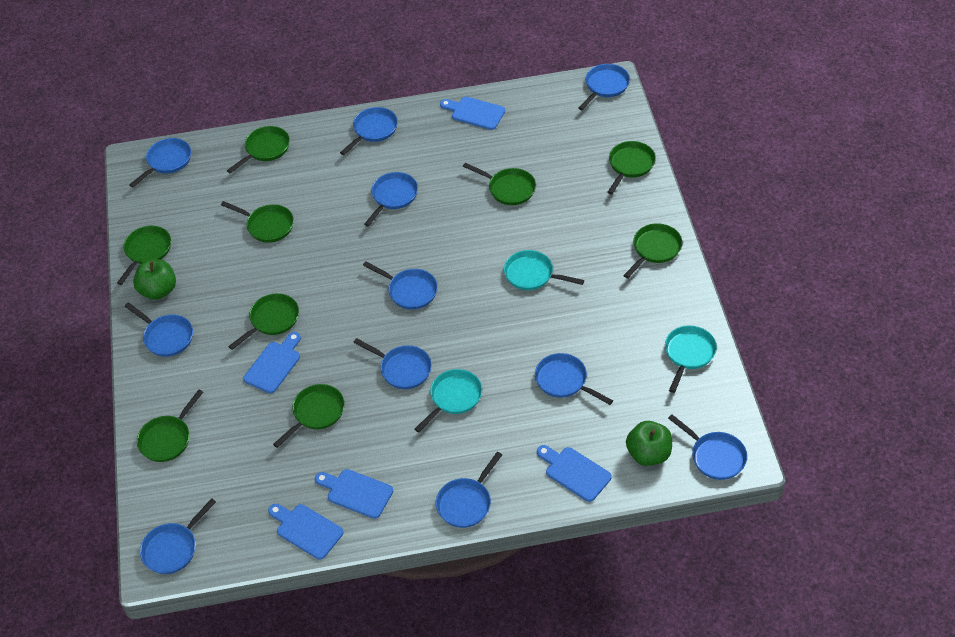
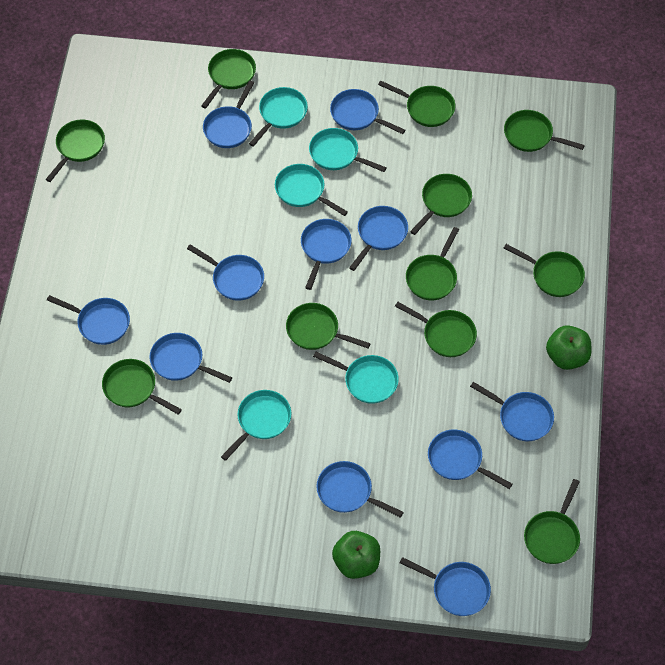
blue cutting board: [243,332,301,393] [268,504,344,559] [315,469,393,519] [440,97,505,130] [537,445,612,502] = 5 -> none = 0
green pan: [117,226,171,285] [137,390,203,462] [221,201,294,243] [227,126,290,173] [228,293,299,350] [273,384,345,448] [463,163,536,205] [608,141,656,194] [623,223,682,278] = 9 -> [45,120,105,182] [102,359,182,415] [201,49,256,109] [286,303,371,350] [378,80,455,127] [395,302,477,357] [406,227,459,300] [410,174,472,235] [504,110,585,152] [504,244,585,297] [524,479,580,564] = 11
turquoise pan: [414,369,482,433] [504,250,584,290] [665,325,717,393] = 3 -> [221,390,291,461] [249,87,308,147] [275,164,348,216] [309,128,387,172] [313,352,399,404] = 5

